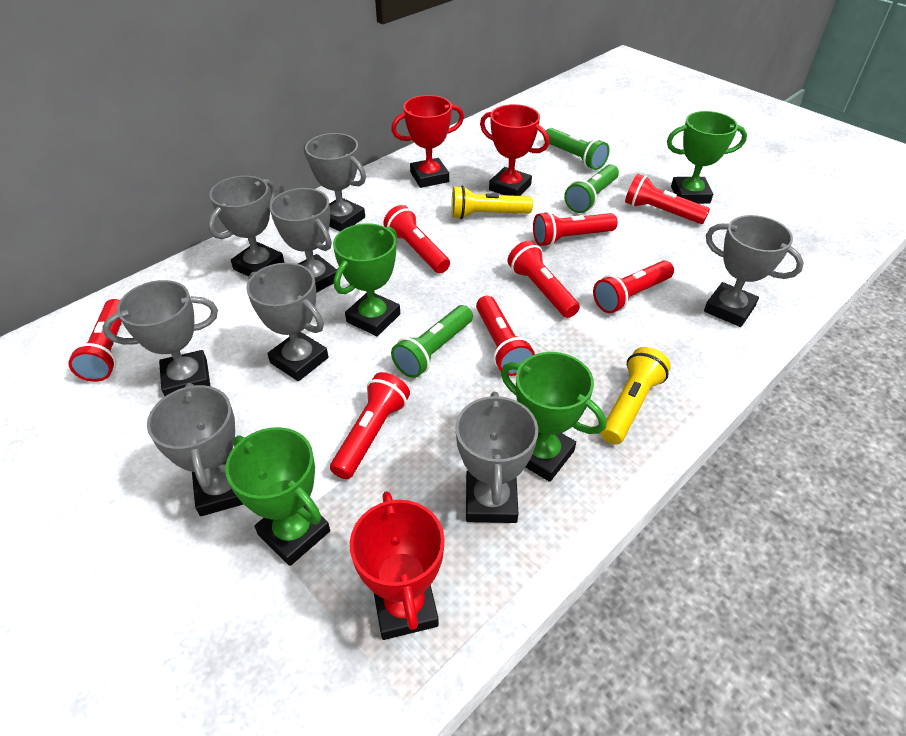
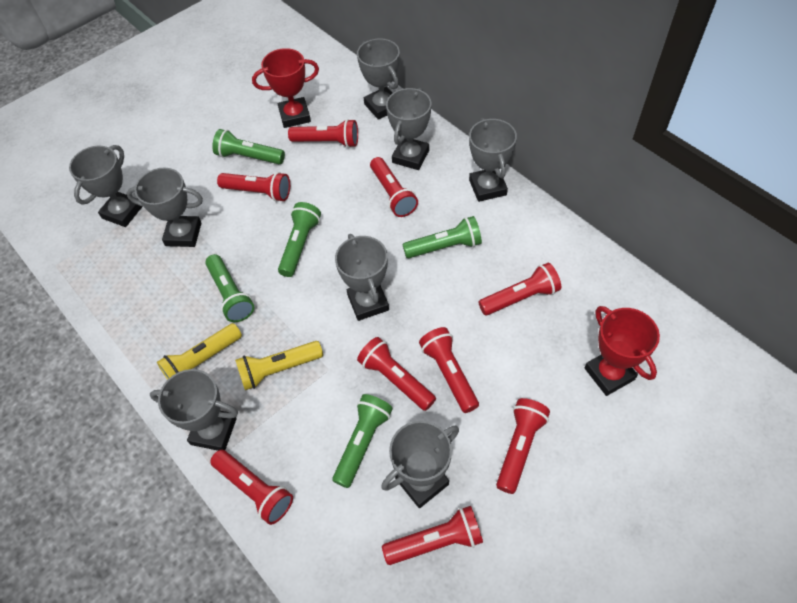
green flashlight: [391,305,473,378] [543,128,610,170] [564,164,619,213] = 3 -> [205,254,254,322] [212,129,285,164] [278,202,321,277] [332,394,393,488] [402,216,482,258] = 5
green trophy: [225,427,330,566] [333,223,400,336] [501,352,606,482] [667,111,747,204] = 4 -> none = 0
red flashlight: [68,299,122,382] [330,372,410,479] [383,205,450,273] [476,296,535,376] [508,241,580,318] [533,211,618,246] [593,260,674,313] [625,174,710,224] = 8 -> [210,450,293,525] [217,172,290,202] [288,119,358,148] [357,337,436,411] [370,157,418,217] [382,506,483,565] [419,327,479,413] [478,263,561,315] [496,398,550,494] = 9
red trophy: [350,491,445,640] [391,95,464,188] [480,104,549,196] = 3 -> [252,48,319,128] [585,306,660,396] = 2

